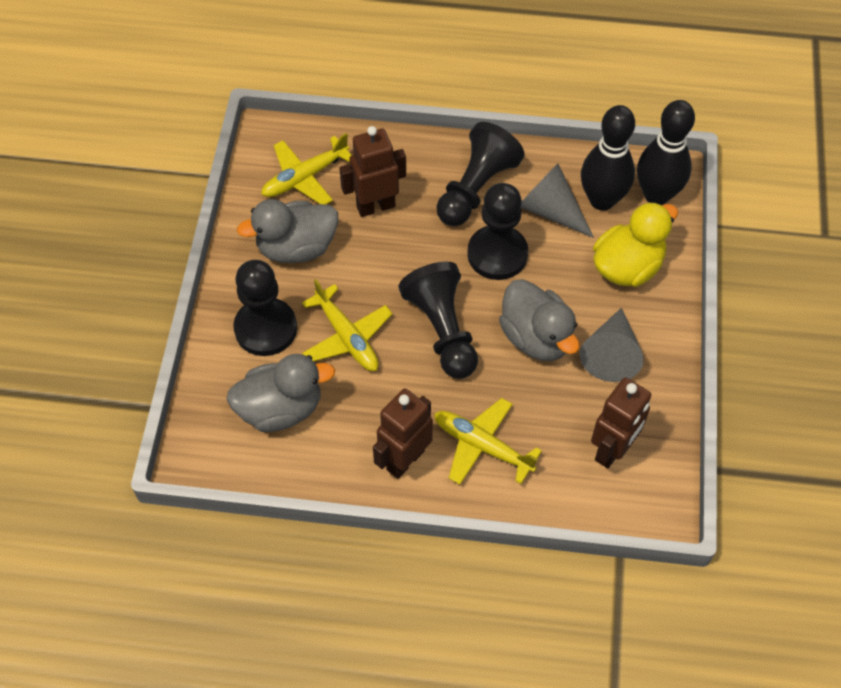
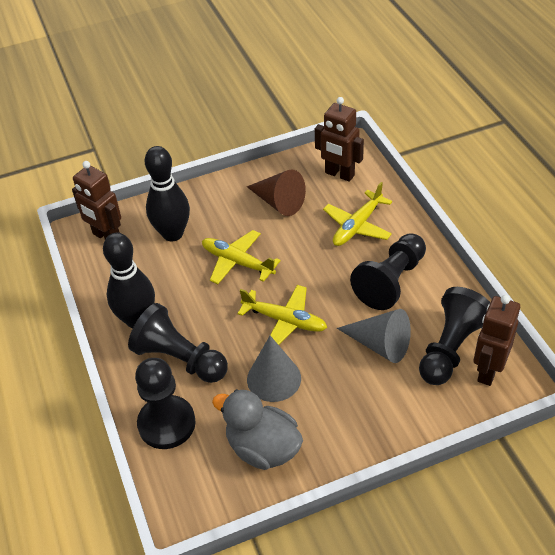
brown cone: none = 0 -> [247,169,306,216] = 1
grey duck: [227,354,335,432] [237,199,338,263] [499,279,579,361] = 3 -> [212,389,303,470] = 1
yellow duck: [593,202,678,287] = 1 -> none = 0

